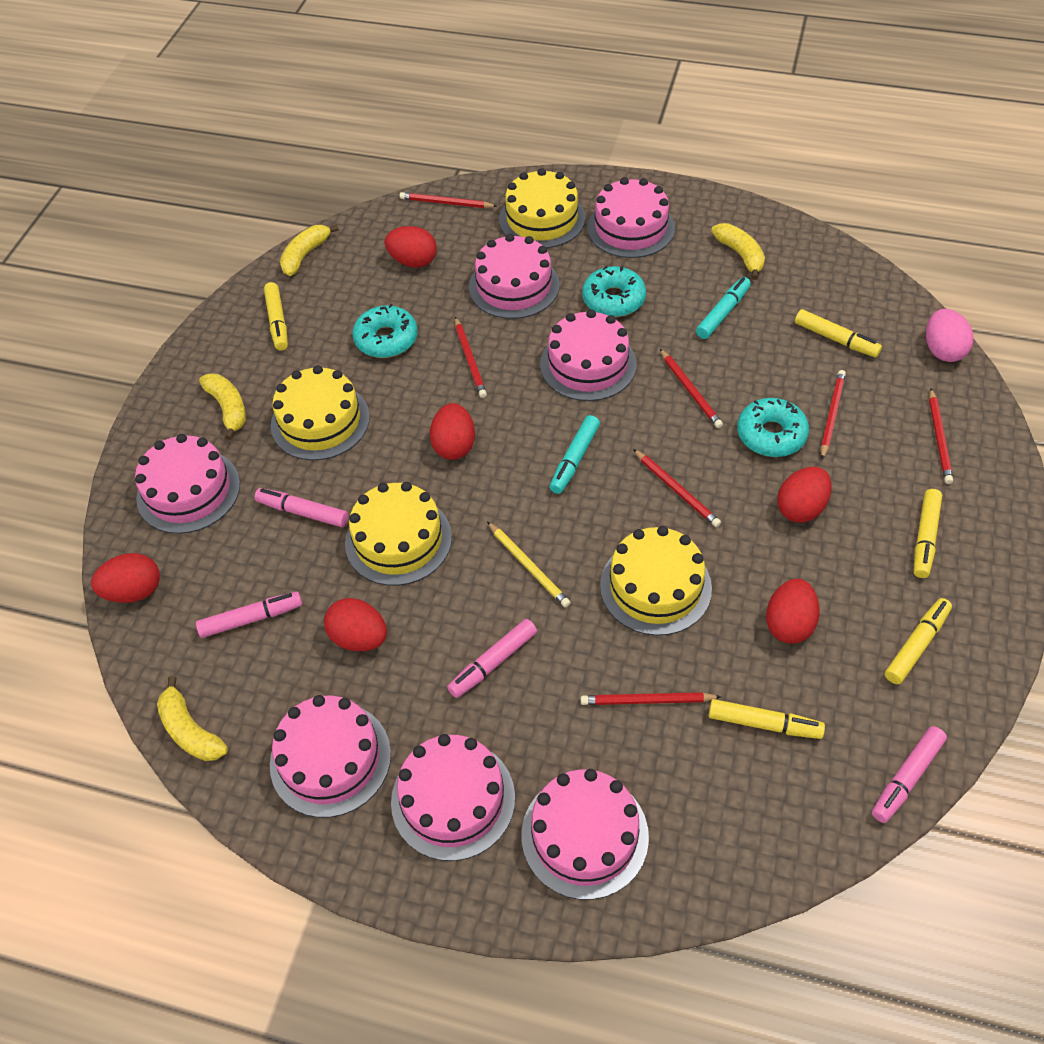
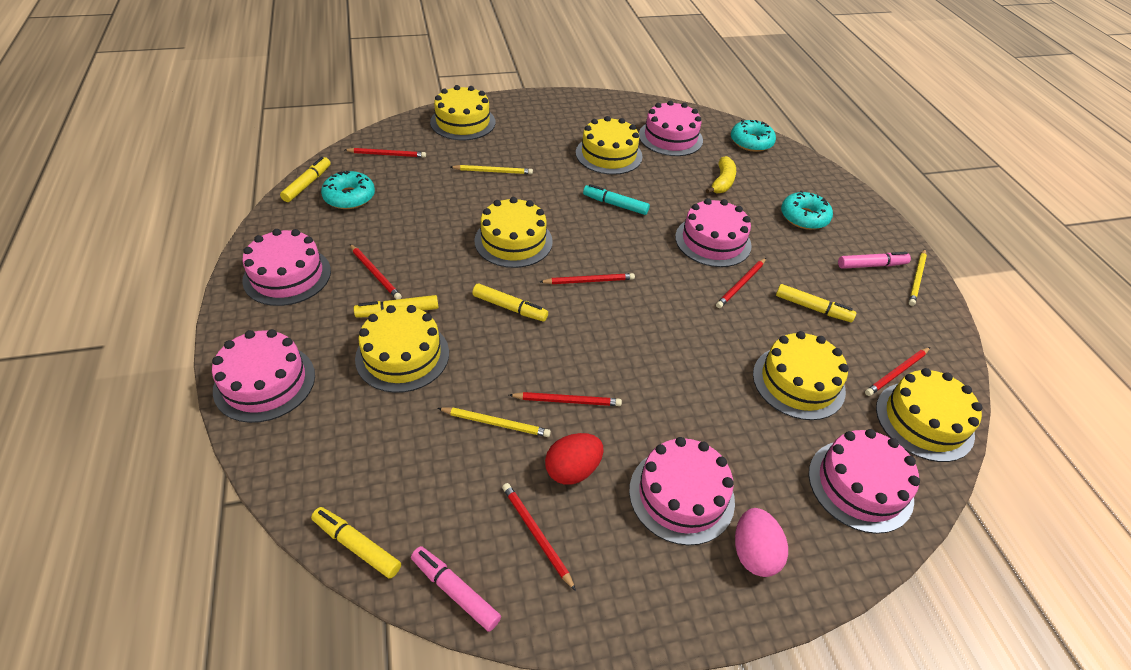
pink cake: [135,434,240,534] [270,695,391,818] [391,734,515,861] [469,234,560,319] [521,769,649,900] [540,310,636,401] [587,177,675,258] = 7 -> [212,329,315,423] [242,229,331,306] [629,437,735,545] [639,100,703,156] [675,198,752,267] [809,429,920,534] = 6
pink marker: [196,592,302,638] [255,488,348,527] [447,619,537,698] [872,726,947,823] = 4 -> [411,546,501,632] [838,252,911,269] = 2
red egg: [91,553,160,603] [324,598,387,651] [385,226,437,267] [430,403,475,460] [766,579,819,644] [777,467,832,522] = 6 -> [545,433,603,485] = 1
turquoise marker: [549,415,600,494] [696,277,751,339] = 2 -> [583,184,650,215] = 1
yellow banana: [157,676,228,761] [199,374,246,440] [280,224,339,276] [711,223,765,280] = 4 -> [706,156,736,194] = 1
yellow cake: [271,365,370,460] [345,482,452,586] [499,168,585,248] [600,526,712,636] = 4 -> [355,305,449,393] [430,85,496,140] [474,197,553,268] [576,116,643,175] [753,331,849,420] [876,368,982,462] = 6
yellow pencil: [487,522,571,607] = 1 -> [438,407,551,437] [451,165,533,174] [909,249,927,306] = 3

